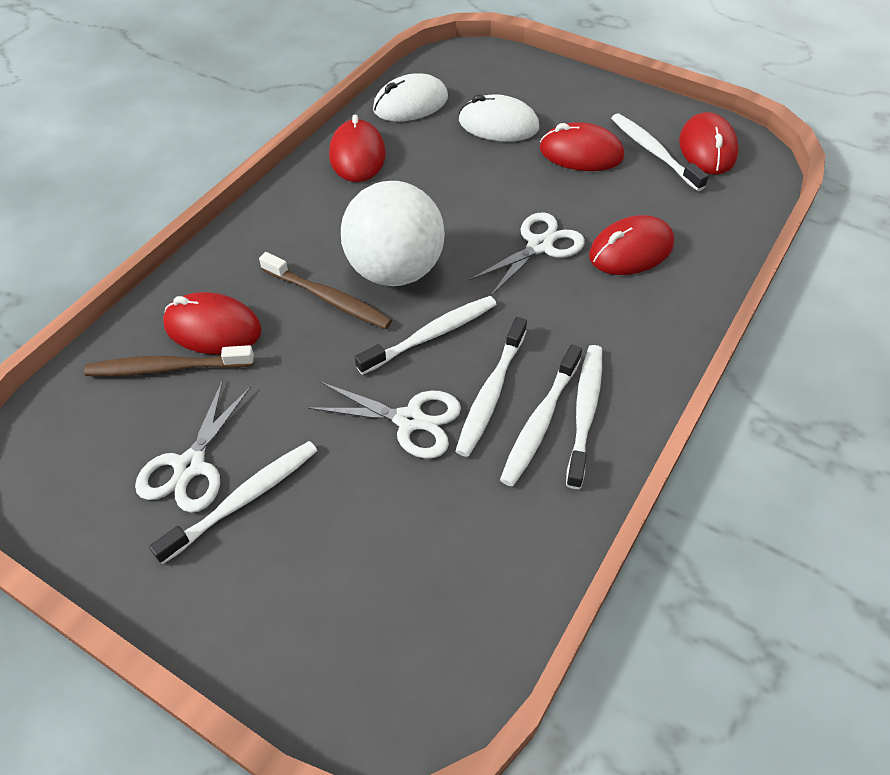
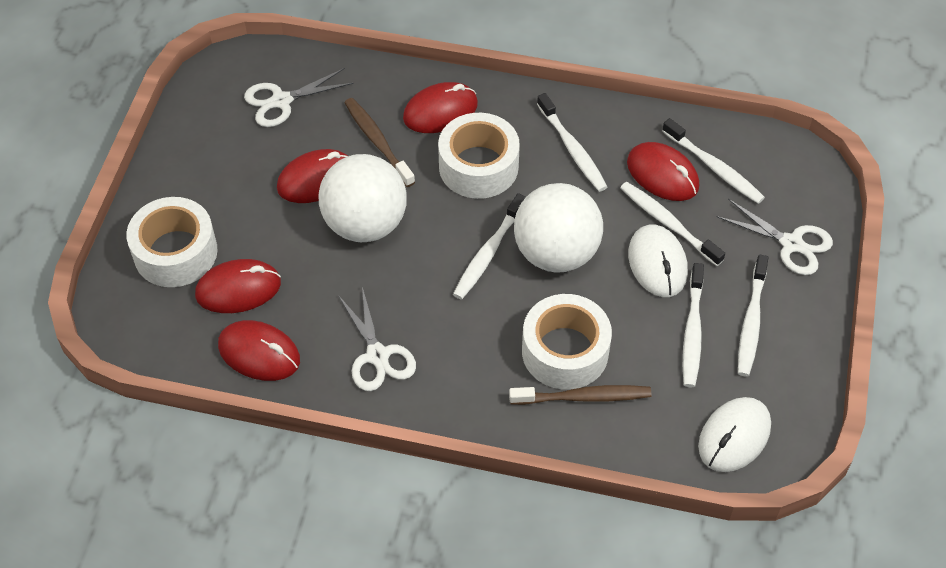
white ball: [341,181,445,286] = 1 -> [319,154,407,242] [514,183,603,273] = 2
white tape: none = 0 -> [126,197,217,287] [438,113,520,199] [522,294,612,390] = 3

